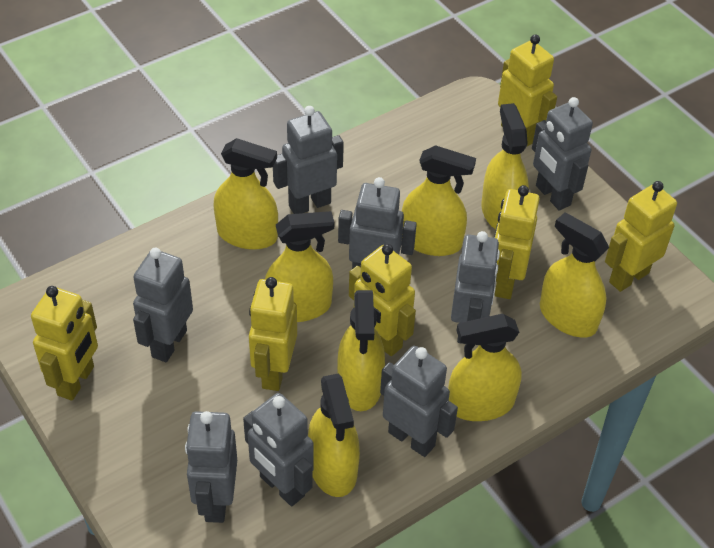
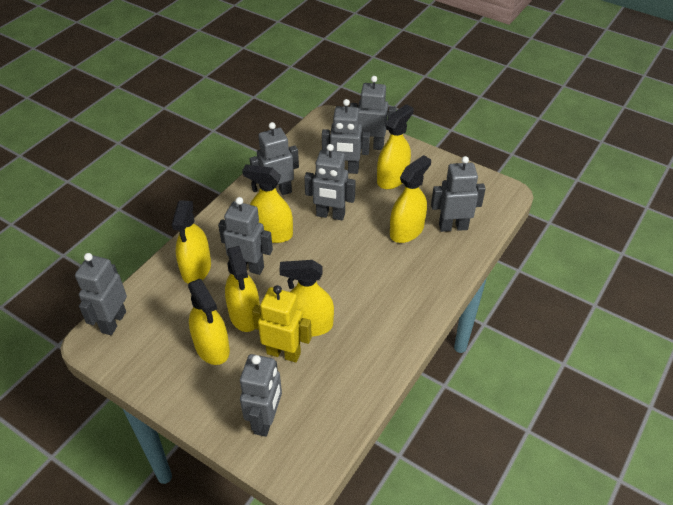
yellow robot: [31,286,98,401] [249,277,297,391] [349,244,416,356] [494,185,540,299] [498,35,557,147] [605,181,677,292] = 6 -> [252,285,312,363] = 1
yellow spray bottle: [213,138,278,250] [265,211,334,322] [308,374,360,497] [337,290,385,411] [402,145,476,256] [448,314,522,421] [482,103,529,229] [540,212,609,338] = 8 -> [172,200,211,284] [188,279,230,365] [225,246,260,332] [242,164,293,243] [279,260,334,337] [377,104,414,189] [390,155,431,243] = 7

